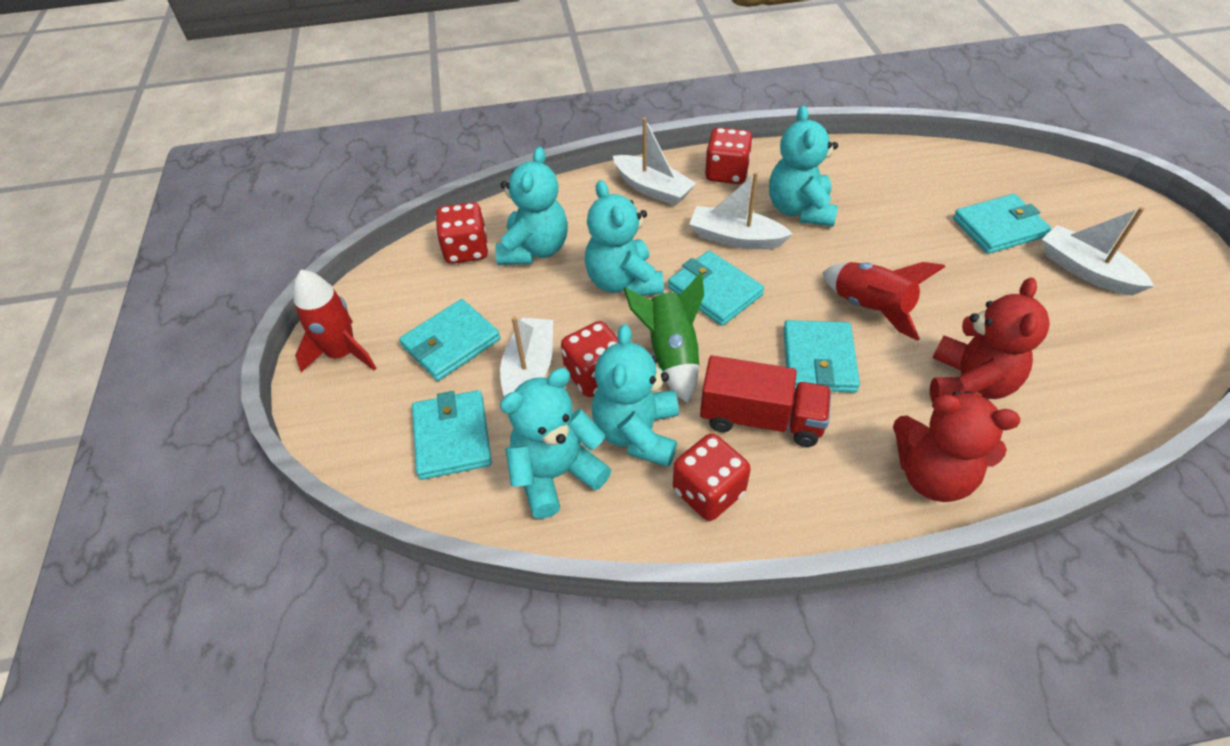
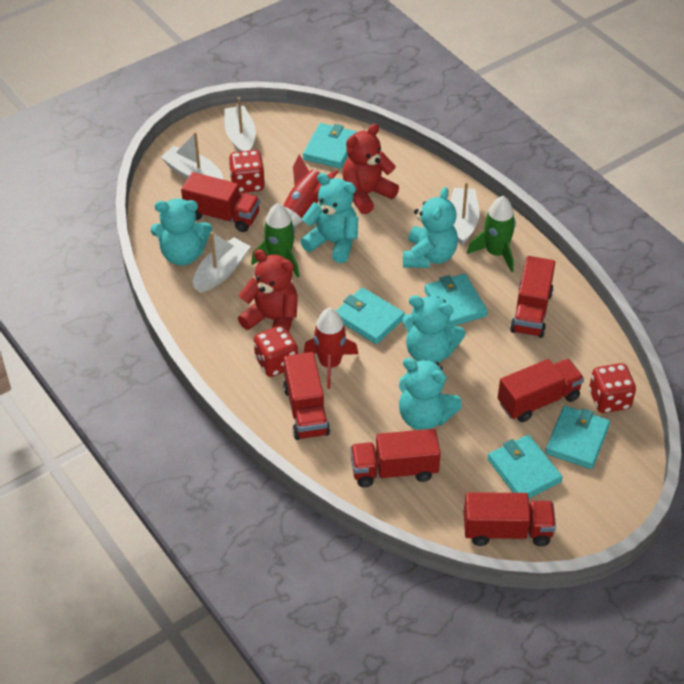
green rocket: [624,272,704,403] = 1 -> [251,203,300,277] [467,196,516,272] = 2
red dice: [435,202,489,264] [561,321,618,397] [673,433,751,521] [705,127,753,184] = 4 -> [229,150,265,193] [254,325,298,377] [589,363,636,413] = 3
red truck: [700,355,831,447] = 1 -> [181,172,260,232] [283,352,330,440] [350,429,441,487] [464,492,556,546] [498,359,584,422] [510,256,555,338] = 6

